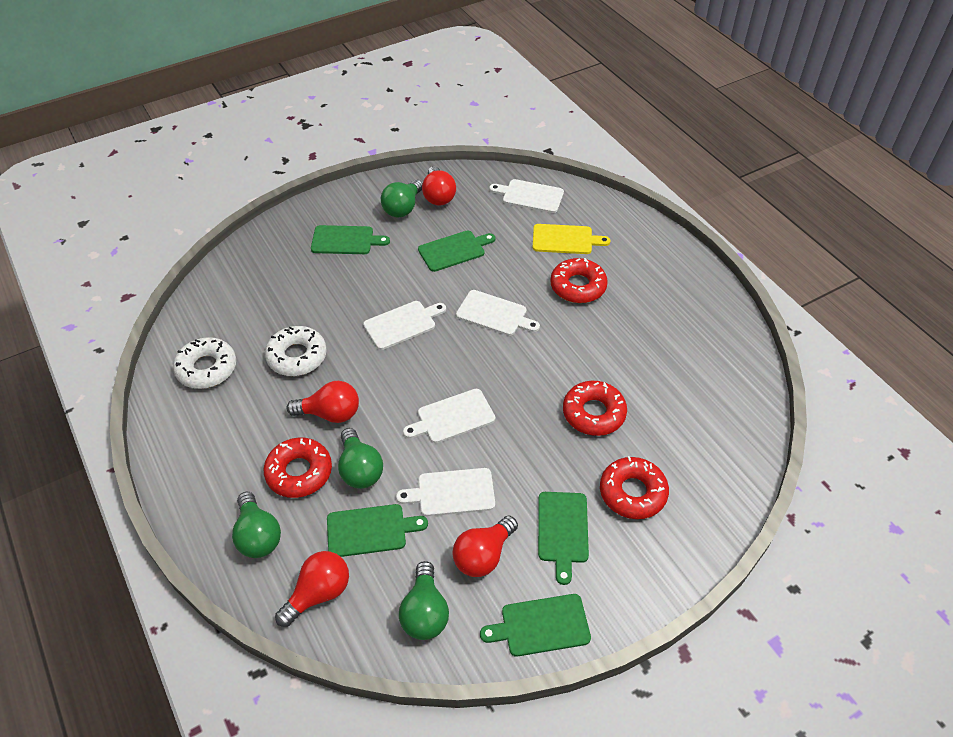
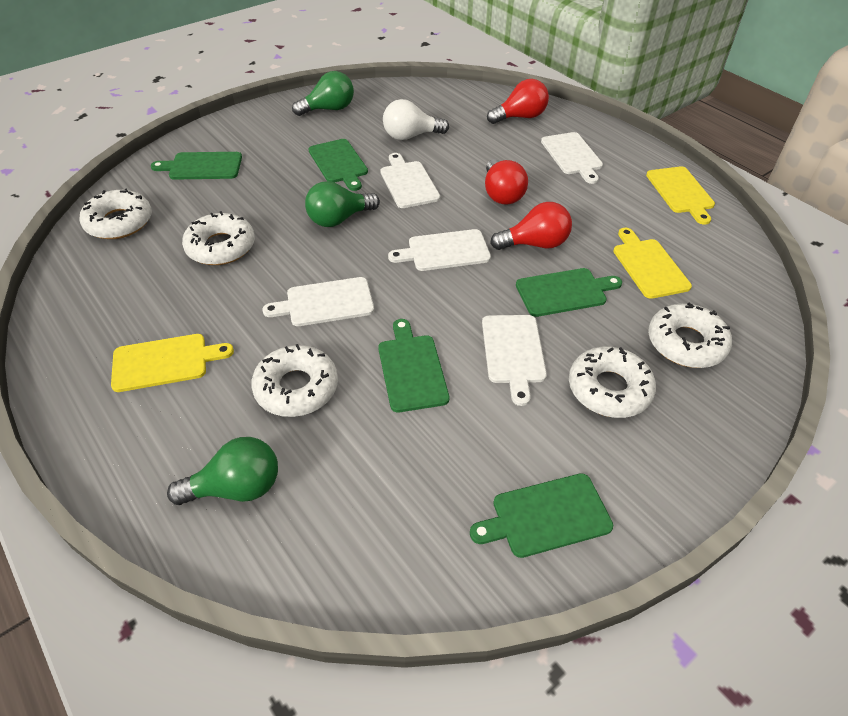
green light bulb: [232,492,281,558] [338,428,383,489] [381,179,423,217] [399,561,449,640] = 4 -> [167,437,278,505] [292,71,354,116] [305,181,380,227] = 3
red donut: [263,437,332,498] [550,258,608,303] [563,381,627,436] [600,456,669,519] = 4 -> none = 0
red light bulb: [275,551,349,627] [286,381,359,423] [422,166,456,205] [452,515,518,577] = 4 -> [485,159,528,204] [487,79,549,124] [490,202,572,250] = 3
white donut: [173,337,236,389] [265,326,327,376] = 2 -> [79,189,152,239] [182,211,255,265] [251,344,338,417] [569,347,656,418] [648,303,732,368] = 5
white light bulb: none = 0 -> [383,99,449,140] = 1
yellow cutting board: [533,224,611,254] = 1 -> [111,334,234,392] [613,228,692,299] [646,166,715,225] = 3

